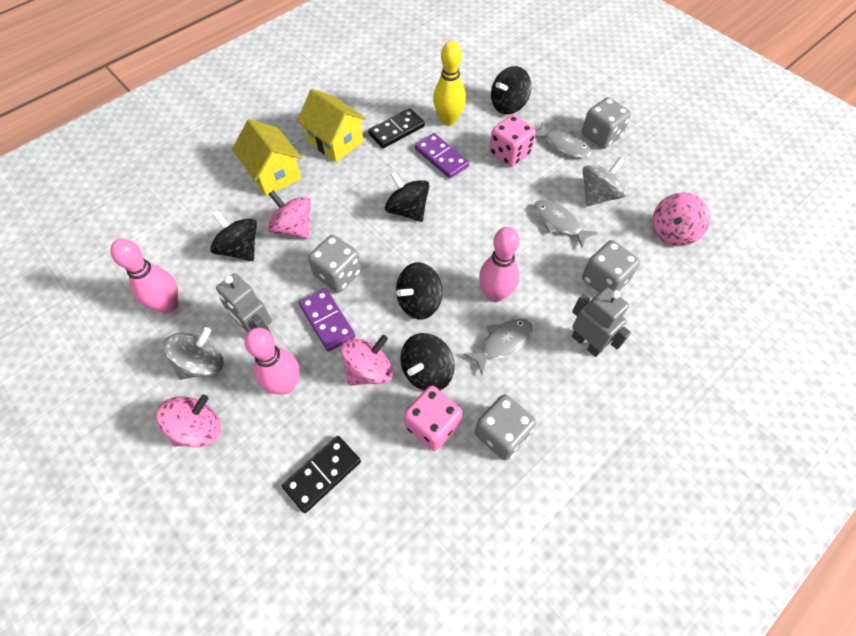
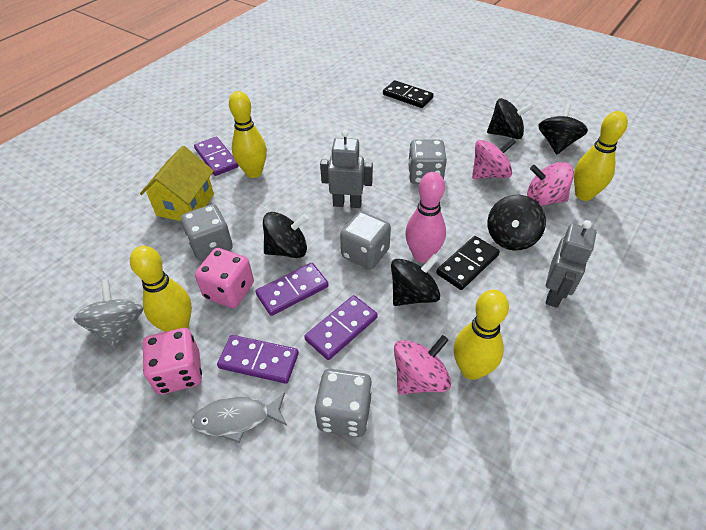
grey fish: [463,318,533,375] [534,200,598,248] [535,123,591,158] = 3 -> [191,393,287,443] = 1
grey spinning top: [163,327,224,380] [583,157,627,206] = 2 -> [73,280,143,349] = 1
pink bowling pin: [110,239,178,313] [244,328,300,394] [479,227,520,302] = 3 -> [405,172,446,263] = 1
pink spinning top: [157,395,221,447] [267,191,311,239] [340,335,393,386] [652,192,710,246] = 4 -> [394,335,451,395] [472,138,516,179] [527,162,574,206] = 3
purple domino: [299,288,355,352] [415,133,469,178] = 2 -> [194,137,239,176] [217,335,299,384] [255,263,329,316] [304,295,378,360] = 4
yellow bowling pin: [433,41,466,126] = 1 -> [130,246,192,332] [229,91,267,178] [454,290,509,380] [574,111,628,201] = 4
yellow house: [232,119,302,196] [297,89,366,162] = 2 -> [140,146,214,221] = 1

